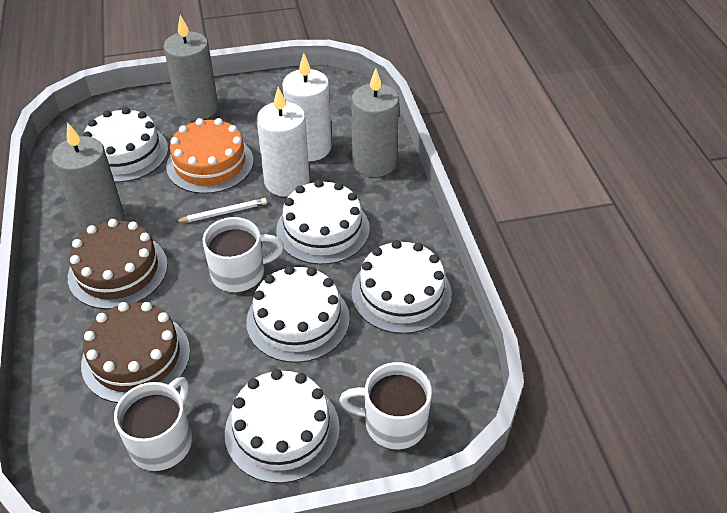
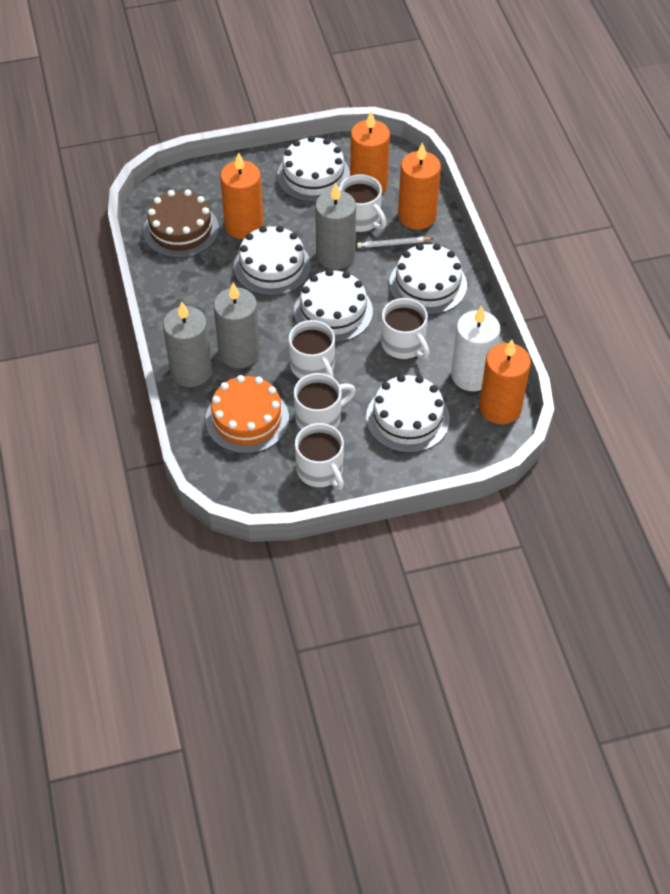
brown cake: [68,219,168,309] [81,302,190,403] = 2 -> [143,189,219,258] = 1
orange candle: none = 0 -> [220,152,264,239] [350,111,390,193] [398,142,441,230] [479,340,531,424] = 4
white candle: [257,87,310,197] [282,53,332,161] = 2 -> [451,305,500,391] = 1
white mug: [114,377,192,471] [203,217,284,292] [339,362,432,449] = 3 -> [288,320,335,379] [294,373,356,430] [295,423,344,490] [339,174,387,232] [381,298,429,359] = 5

